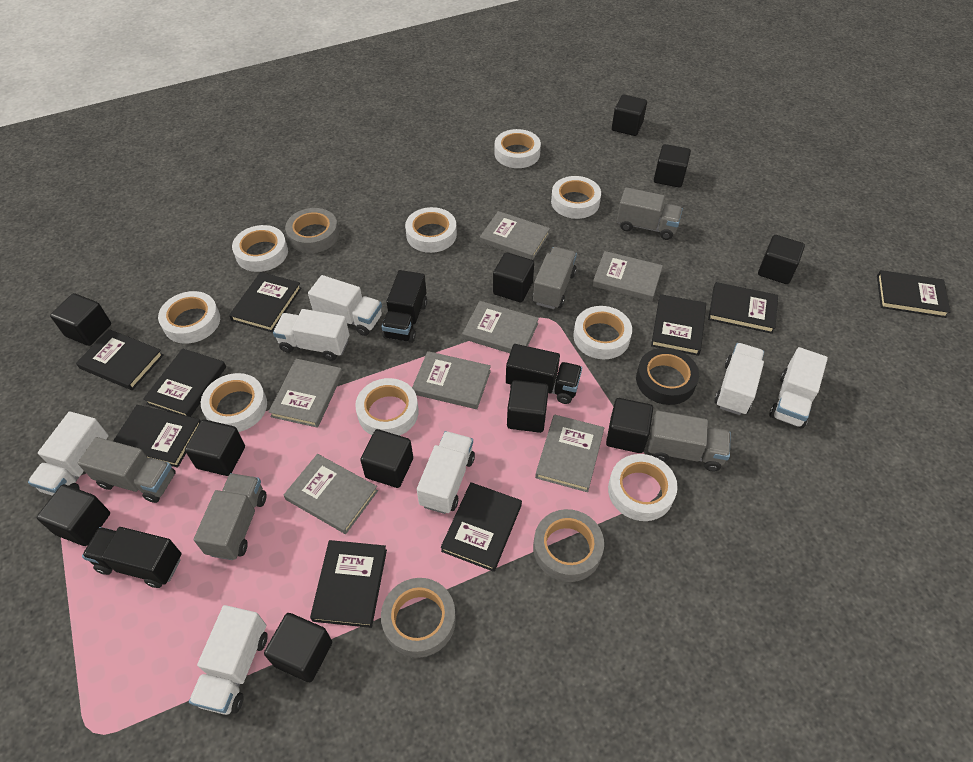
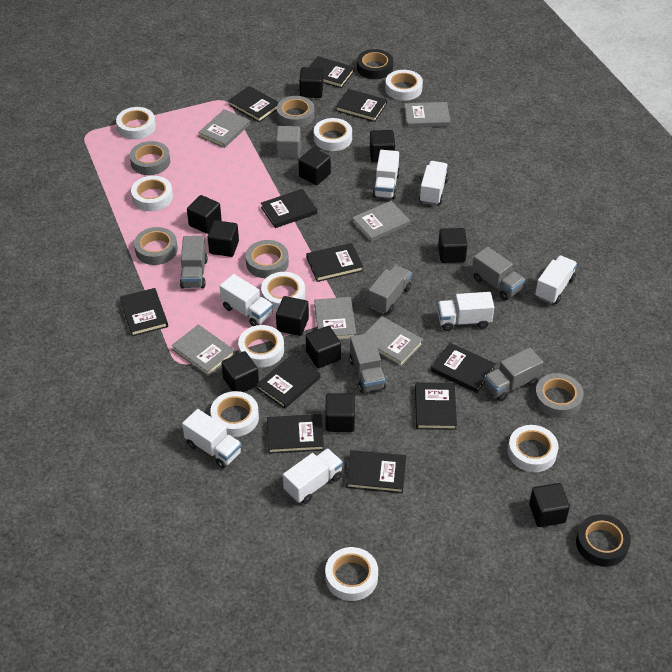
black book: [76,329,164,390] [113,405,201,468] [143,348,226,417] [229,272,302,332] [310,540,387,628] [441,482,522,572] [651,294,706,356] [708,282,778,334] [877,270,950,318] = 9 -> [120,288,168,336] [228,86,279,122] [256,354,321,409] [261,189,317,228] [267,414,324,454] [306,243,363,282] [309,56,355,88] [336,89,387,122] [346,450,406,493] [415,382,457,430] [431,343,496,393] = 11
black tape: [636,348,699,405] = 1 -> [357,49,393,79] [576,515,631,567] = 2
black truck: [82,527,181,588] [382,270,427,343] [506,344,582,404] = 3 -> none = 0
grey book: [269,359,343,428] [284,454,378,534] [412,351,491,409] [462,301,539,353] [480,211,550,260] [535,414,604,492] [592,251,663,301] = 7 -> [171,324,235,376] [198,109,250,148] [314,297,356,340] [352,201,410,242] [364,316,423,366] [404,102,451,128] = 6
grey cube: none = 0 -> [275,126,301,158] = 1
grey tape: [285,208,339,253] [381,578,456,658] [533,509,604,582] = 3 -> [130,141,170,175] [134,227,178,265] [246,240,289,278] [276,96,315,127] [534,373,583,418] = 5

